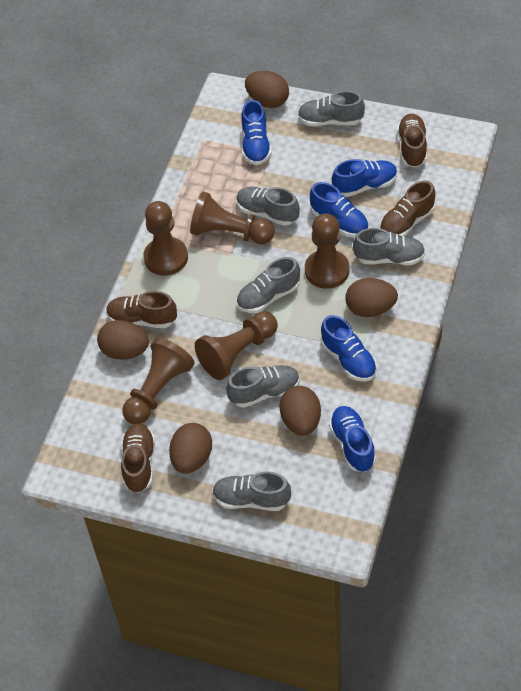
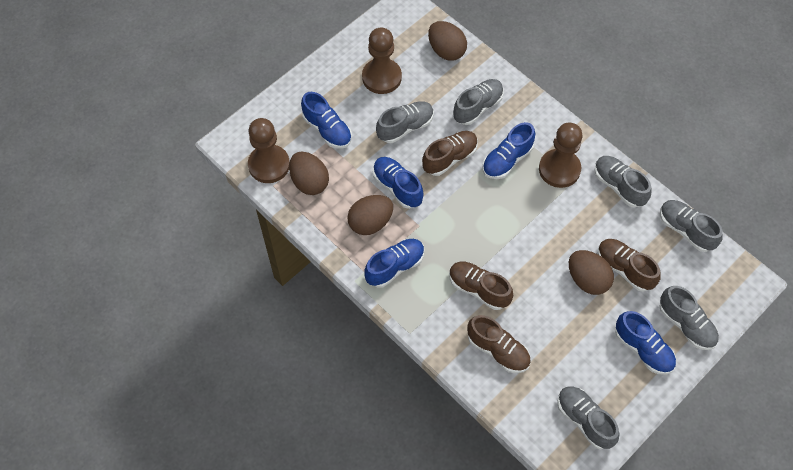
brown egg: [97,320,149,360] [169,423,212,474] [245,71,289,108] [280,386,321,436] [345,278,398,317] = 5 -> [289,152,329,195] [347,195,393,235] [428,21,467,61] [569,250,614,295] = 4
brown pawn: [122,338,195,424] [143,201,188,276] [190,191,275,244] [195,311,278,380] [305,213,349,289] = 5 -> [248,118,290,183] [362,27,402,94] [539,123,583,188] = 3

